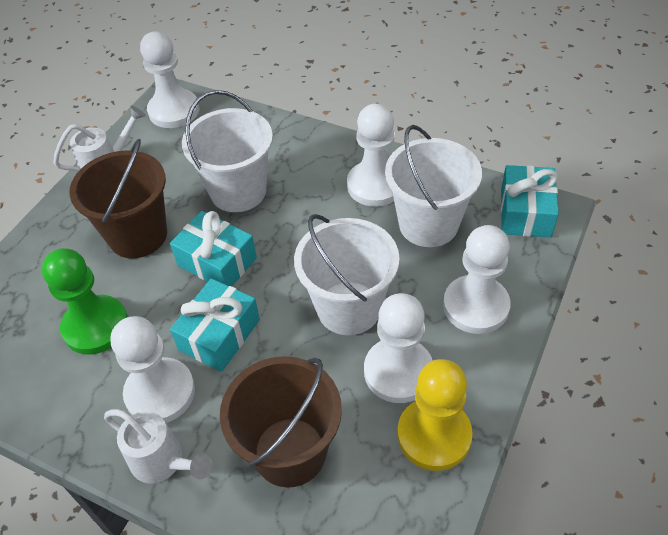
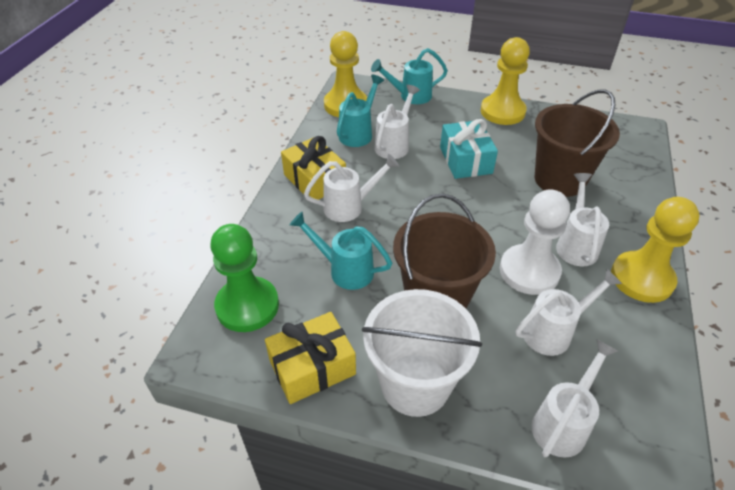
turquoise gift: [170,211,257,286] [170,279,260,372] [501,165,559,238] = 3 -> [440,119,498,179] = 1
turquoise watering can: none = 0 -> [290,212,392,290] [337,75,384,147] [371,48,448,104] = 3
white bucket: [182,90,273,212] [294,214,400,335] [385,125,482,247] = 3 -> [362,289,482,417] = 1
white pawn: [110,316,195,423] [140,31,199,128] [347,104,395,207] [364,293,433,403] [443,225,511,334] = 5 -> [500,190,570,295] = 1
white watering can: [53,105,146,171] [104,409,213,483] = 2 -> [304,154,399,222] [374,85,420,159] [516,269,622,356] [531,340,618,458] [556,173,609,266] = 5
yellow gift: none = 0 -> [265,312,356,404] [281,136,346,200] = 2
yellow pawn: [397,359,473,471] = 1 -> [324,31,367,117] [481,37,530,125] [611,197,700,303] = 3

